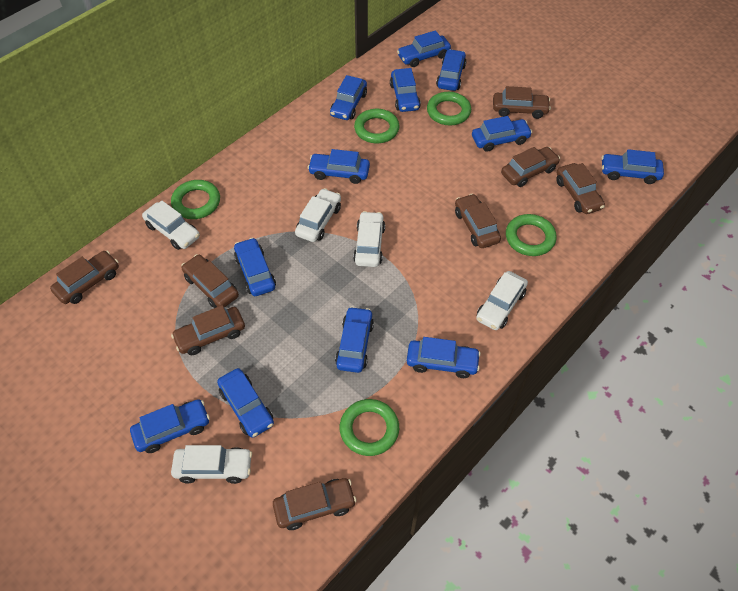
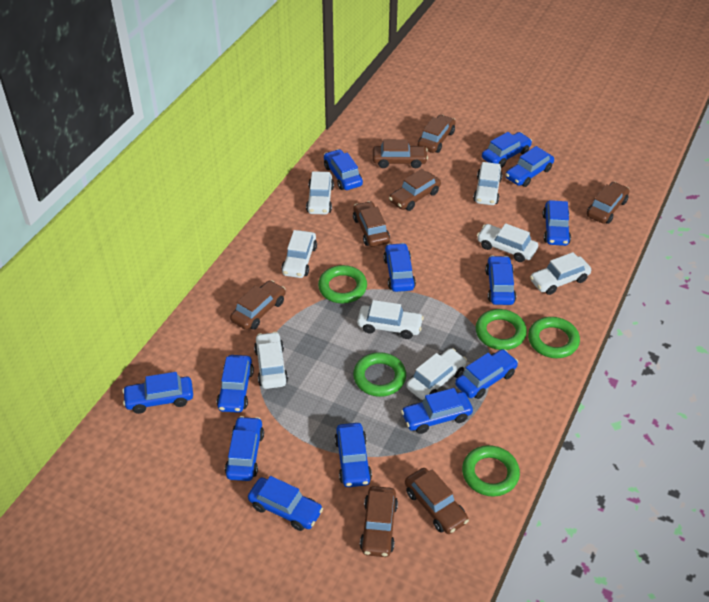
blue car: [130,399,210,453] [217,368,274,438] [234,237,276,296] [308,149,370,184] [330,75,367,120] [335,306,374,373] [390,68,421,112] [397,30,451,67] [407,337,481,378] [436,49,466,91] [472,116,532,152] [601,149,664,184] = 12 -> [122,372,193,414] [217,355,254,413] [225,416,264,481] [248,476,323,531] [324,149,363,190] [334,423,372,487] [384,243,416,292] [401,388,473,434] [455,349,518,399] [482,132,532,168] [485,255,516,305] [505,146,554,187] [543,200,571,246] = 13
white car: [142,201,200,250] [171,445,252,484] [295,188,341,242] [353,211,385,267] [476,271,528,330] = 5 -> [254,332,288,389] [281,230,317,278] [306,171,334,215] [357,300,424,339] [406,348,467,400] [473,162,503,205] [477,223,538,262] [530,252,591,295] = 8

